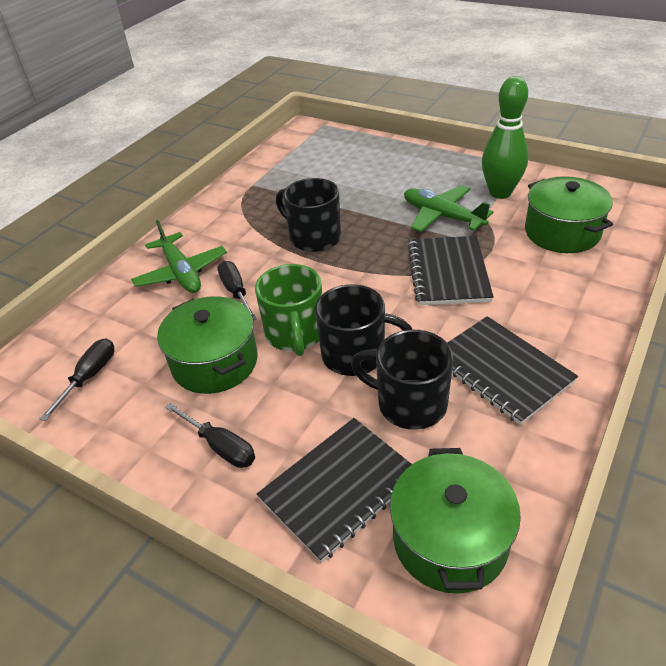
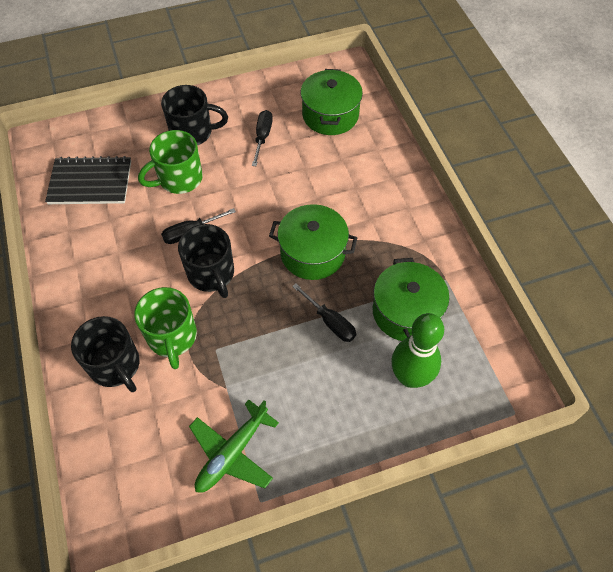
black notebook: [257,418,412,563] [408,236,494,305] [448,316,578,425] = 3 -> [45,156,131,204] = 1
green mug: [255,264,322,356] = 1 -> [134,287,197,369] [138,130,203,194] = 2
green plane: [131,220,227,293] [404,185,494,232] = 2 -> [189,400,279,493] = 1

